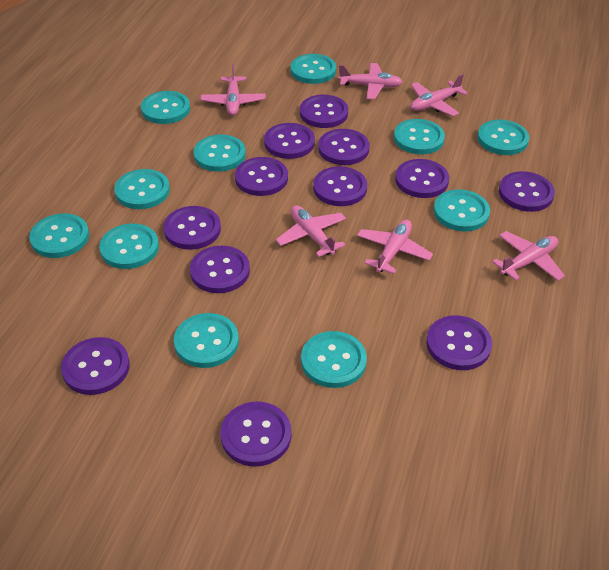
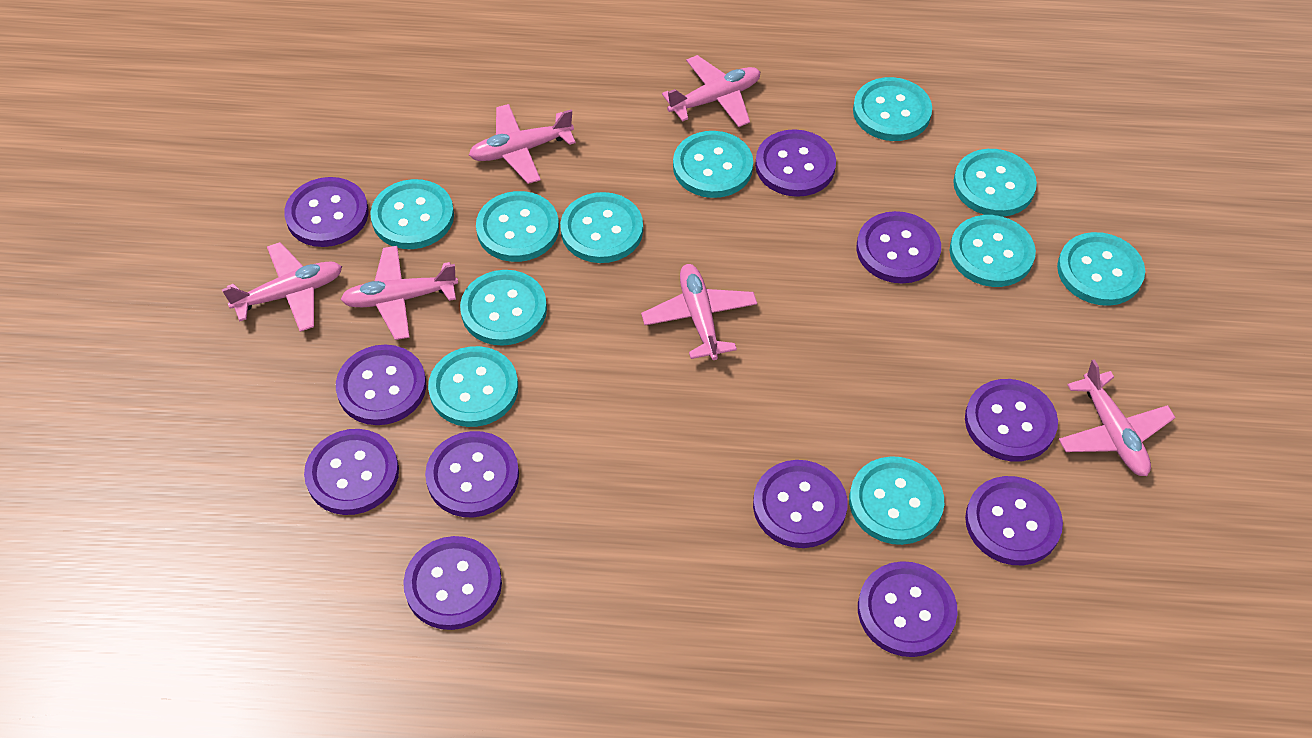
purple button: [61,337,130,395] [163,206,221,250] [190,246,250,293] [221,401,291,467] [235,157,288,196] [264,123,315,159] [300,95,348,128] [313,166,367,206] [318,129,370,165] [395,159,449,198] [426,315,492,370] [499,171,555,212] = 12 -> [284,177,369,247] [304,429,399,515] [336,345,426,425] [403,536,502,630] [425,431,519,517] [753,460,848,548] [755,129,836,197] [856,211,941,283] [858,561,958,657] [965,379,1058,462] [965,476,1063,565] = 11

